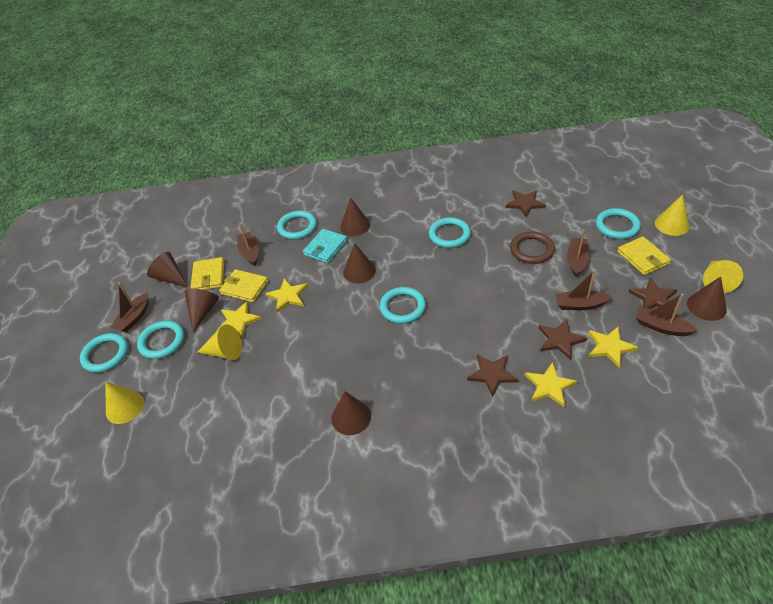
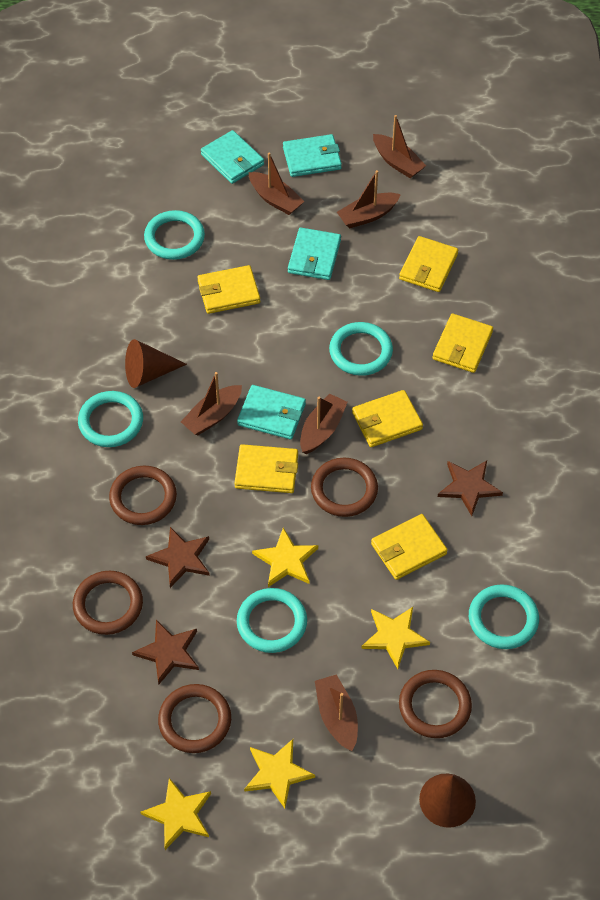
brown boat: [110,282,149,333] [237,223,259,266] [555,269,612,310] [567,229,590,277] [636,294,698,336] = 5 -> [181,372,242,435] [249,153,304,215] [300,394,348,454] [315,674,358,751] [337,170,401,229] [373,115,426,178] = 6
brown cone: [147,252,188,287] [184,289,219,333] [331,391,371,435] [340,198,370,236] [343,243,376,284] [687,276,727,321] = 6 -> [125,339,187,388] [419,773,476,828] = 2
brown ring: [510,231,555,264] = 1 -> [73,571,143,635] [109,466,177,525] [158,684,231,753] [311,458,378,517] [399,670,472,738] = 5
brown star: [467,354,519,397] [505,190,546,217] [539,319,587,360] [629,278,678,313] = 4 -> [132,620,199,684] [146,527,210,588] [438,461,503,516] = 3
turquoise ring: [80,333,128,373] [137,321,184,359] [277,211,317,240] [379,287,426,324] [429,217,471,248] [596,208,641,239] = 6 -> [78,391,143,447] [144,210,205,260] [237,588,307,653] [329,322,393,376] [469,584,539,649] = 5
turquoise wallet: [303,229,347,263] = 1 -> [201,130,264,184] [237,385,306,439] [283,134,342,177] [288,228,341,280] = 4
yellow cone: [106,382,144,424] [197,324,242,360] [655,194,690,236] [703,260,743,294] = 4 -> none = 0
yellow wallet: [191,257,224,290] [219,269,269,303] [617,236,671,275] = 3 -> [197,265,260,314] [235,444,298,493] [352,390,423,447] [371,514,447,580] [399,236,458,292] [433,313,493,373] = 6

